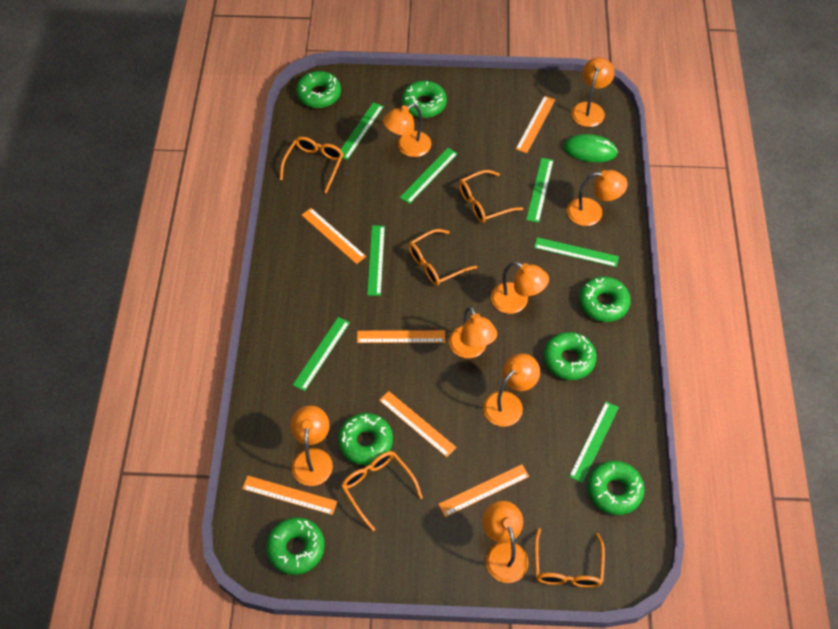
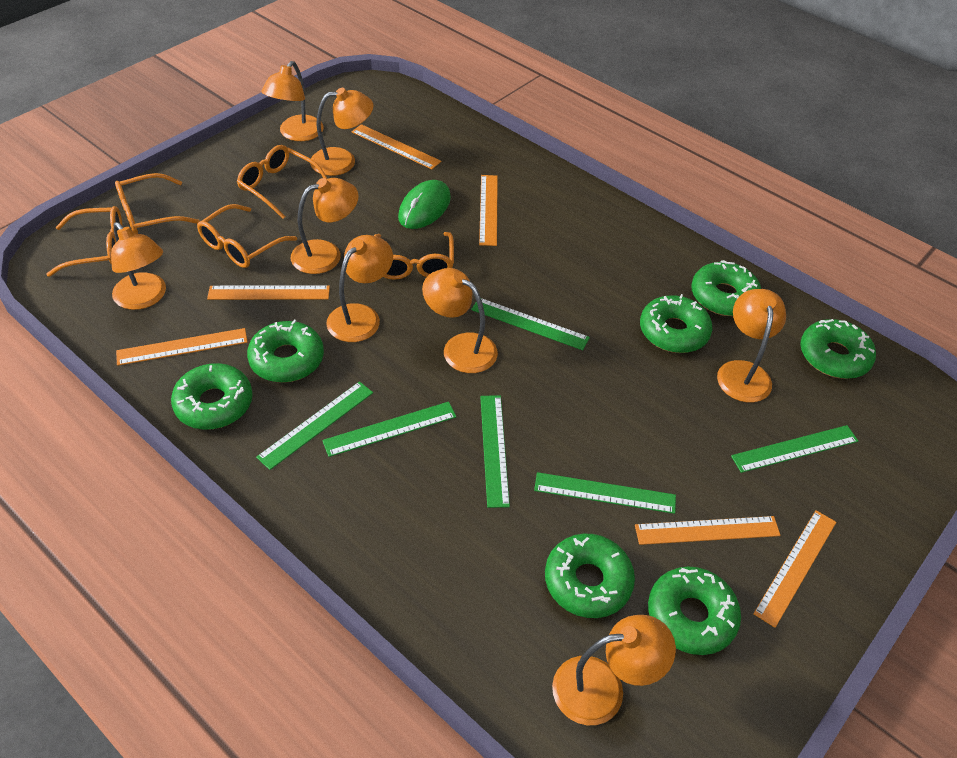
green ruler: [293,317,350,391] [341,102,384,160] [367,225,385,296] [400,148,458,204] [526,158,554,223] [534,237,619,267] [569,402,619,483] = 7 -> [256,381,373,470] [322,402,457,457] [471,298,590,350] [480,395,510,508] [534,472,676,514] [731,425,858,473] = 6

